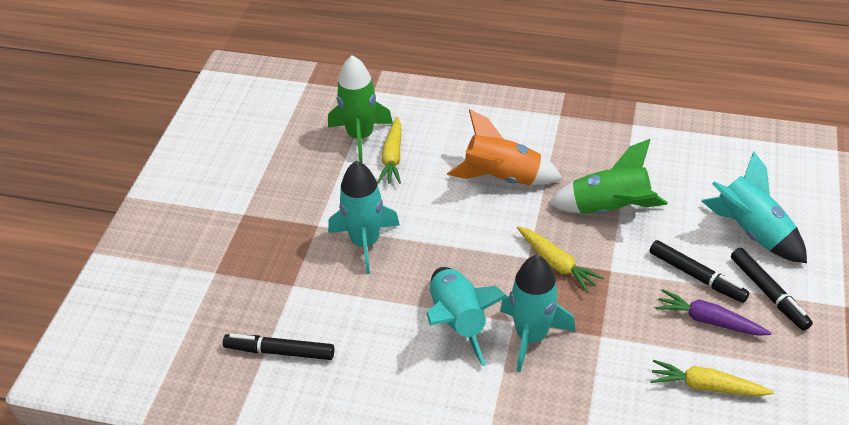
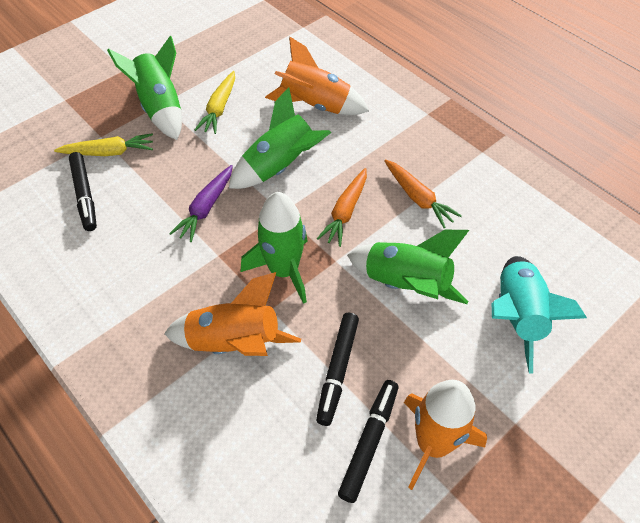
green rocket: [328,55,393,163] [548,139,668,214] = 2 -> [107,35,182,140] [229,87,331,189] [241,192,308,304] [347,230,469,304] = 4
orange carrot: none = 0 -> [317,168,367,247] [384,159,462,228] = 2
orange rocket: [447,110,562,185] = 1 -> [164,272,301,356] [265,37,369,115] [404,380,487,490] = 3
turquoise rocket: [328,161,400,274] [427,267,508,366] [500,255,576,372] [702,151,807,263] = 4 -> [492,256,587,374] = 1
yellow carrot: [377,117,401,184] [517,226,604,293] [651,360,774,396] = 3 -> [54,133,153,156] [194,71,235,134] = 2

